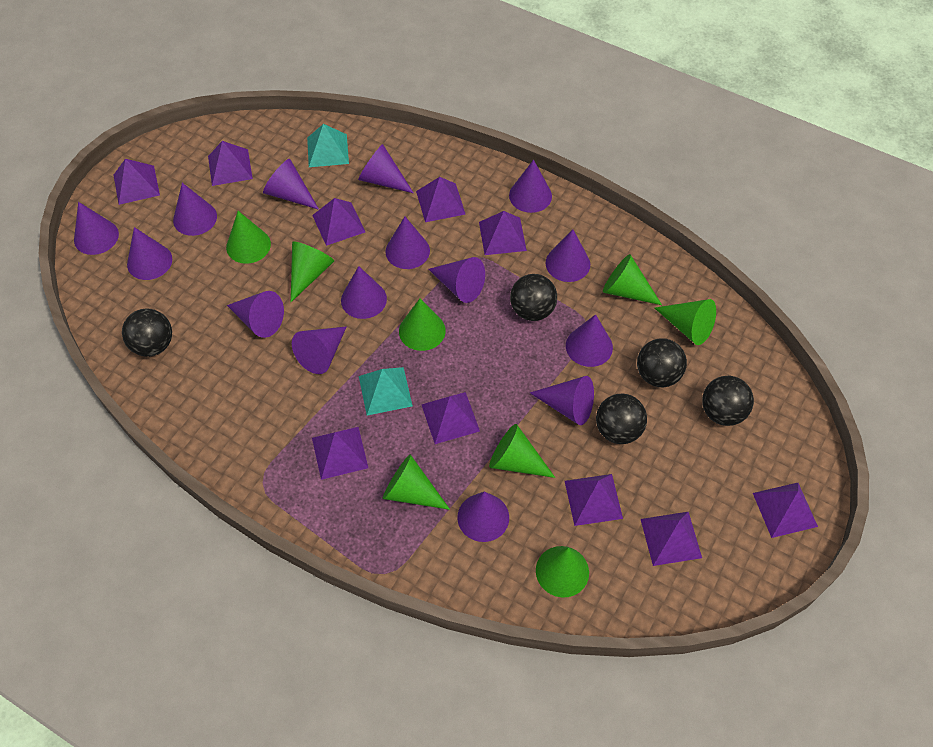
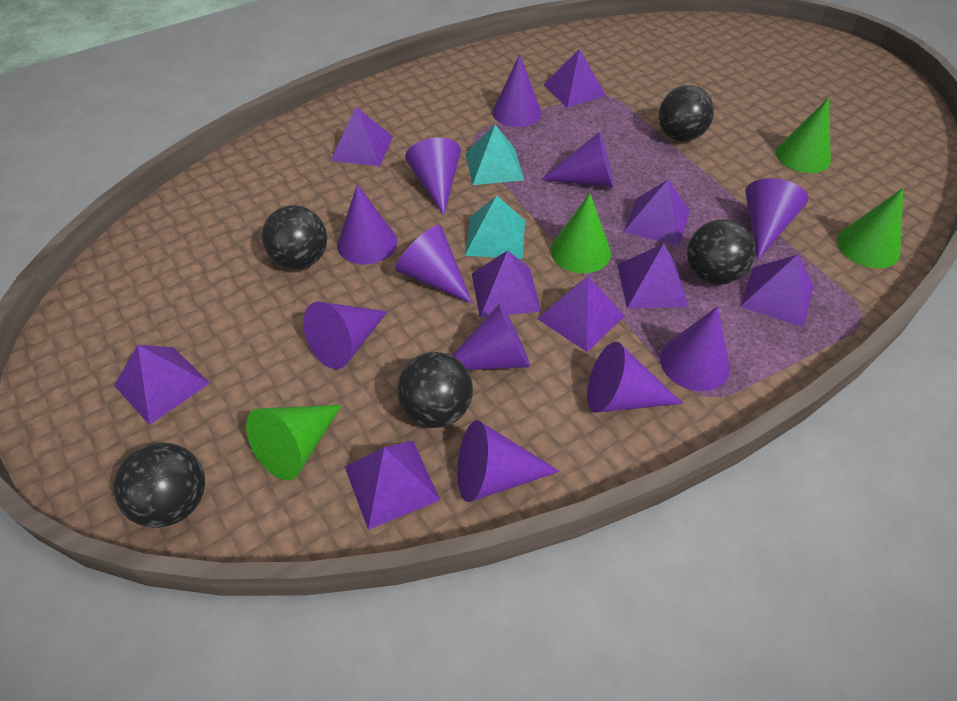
green cone: [226,211,271,264] [291,241,334,302] [383,454,450,510] [399,299,446,351] [489,424,555,478] [536,546,589,598] [603,254,662,305] [655,299,716,345] = 8 -> [246,405,342,480] [551,193,611,273] [776,98,831,173] [837,188,903,268] = 4
purple cone: [74,202,119,255] [127,227,172,280] [173,183,217,236] [227,291,284,338] [263,159,319,210] [292,326,347,374] [341,266,387,319] [358,144,413,193] [385,217,430,269] [428,257,485,303] [457,491,509,542] [509,160,552,213] [530,376,594,425] [545,229,590,282] [566,314,613,367] = 15 -> [303,302,388,369] [337,184,397,265] [395,225,473,304] [405,138,461,215] [452,303,530,370] [458,420,560,502] [492,55,542,127] [541,131,614,187] [587,342,683,413] [660,306,730,391] [745,178,808,259] = 11
purple pyramid: [114,159,160,205] [208,141,253,186] [312,198,365,246] [312,427,368,480] [416,177,465,222] [421,392,480,444] [479,211,527,255] [565,474,623,526] [641,512,702,566] [753,483,818,538] = 10 -> [114,345,210,425] [331,107,393,167] [345,441,440,530] [472,250,541,318] [537,276,625,352] [543,49,606,108] [618,243,688,308] [623,180,690,246] [740,255,814,327] = 9

